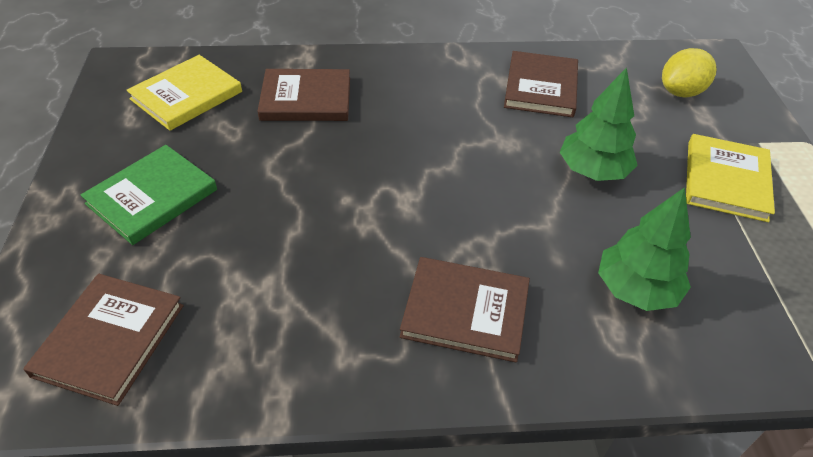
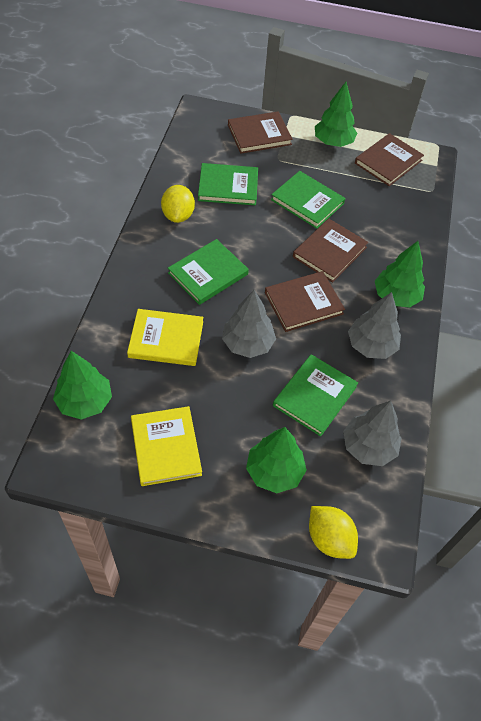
green book: [81,145,217,245] = 1 -> [168,239,249,305] [198,163,258,205] [271,171,345,229] [273,354,358,436] = 4
green tree: [560,67,638,181] [598,187,691,311] = 2 -> [53,351,112,420] [246,427,307,493] [315,82,357,147] [375,241,425,308] = 4
grey tree: none = 0 -> [222,290,276,358] [343,401,402,466] [348,292,401,359] = 3
yellow lemon: [662,48,717,97] = 1 -> [161,185,195,223] [309,506,358,559] = 2

